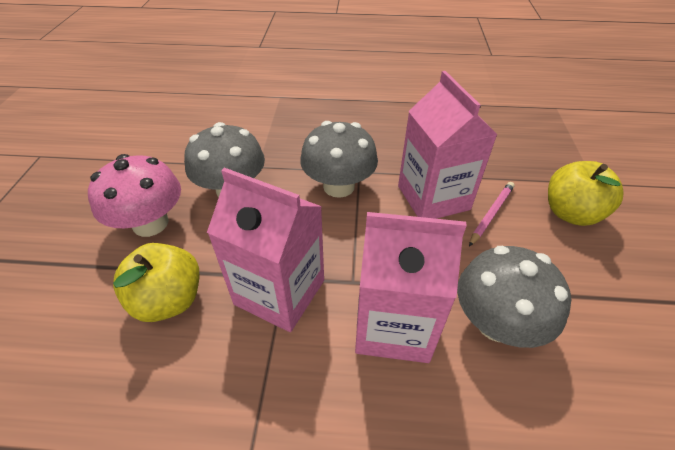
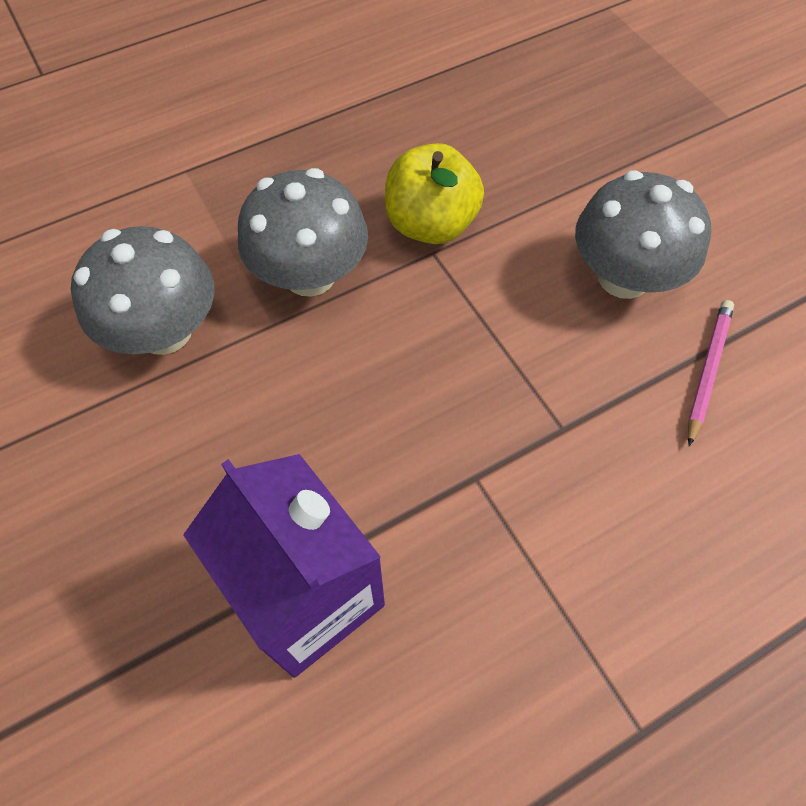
pink carton: [207,168,324,332] [355,212,467,363] [398,71,498,219] = 3 -> none = 0
pink mushroom: [88,154,181,237] = 1 -> none = 0
purple carton: none = 0 -> [183,454,385,678] = 1
yellow apple: [113,243,199,322] [548,161,624,226] = 2 -> [385,143,484,244] = 1

